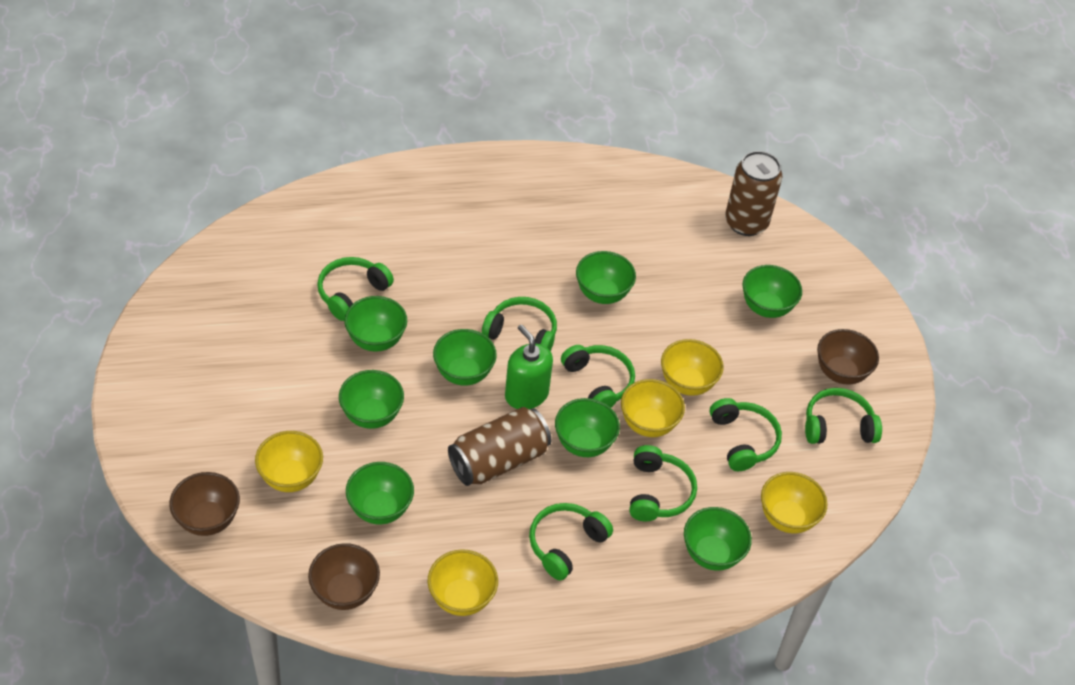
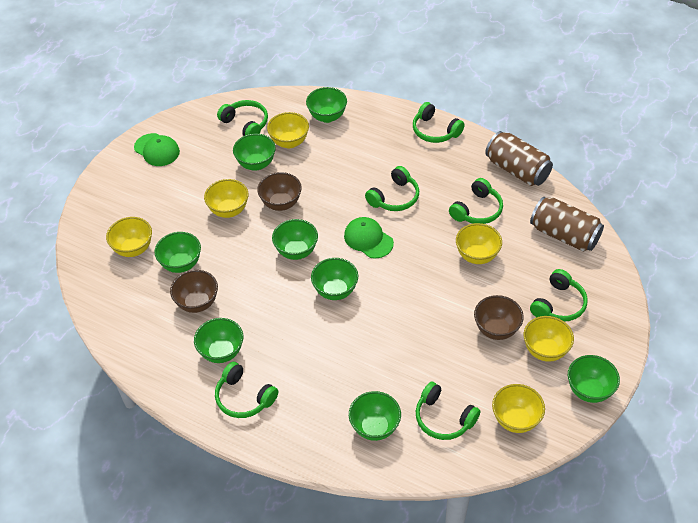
green cap: none = 0 -> [134,133,180,166] [344,217,394,259] = 2
green soap dispenser: [505,324,553,409] = 1 -> none = 0
yellow bowl: [255,431,323,492] [428,549,498,616] [621,379,685,437] [661,339,723,396] [761,472,828,533] = 5 -> [106,217,152,257] [204,179,248,218] [267,112,309,148] [456,223,502,264] [492,384,545,433] [523,316,574,362] = 6

